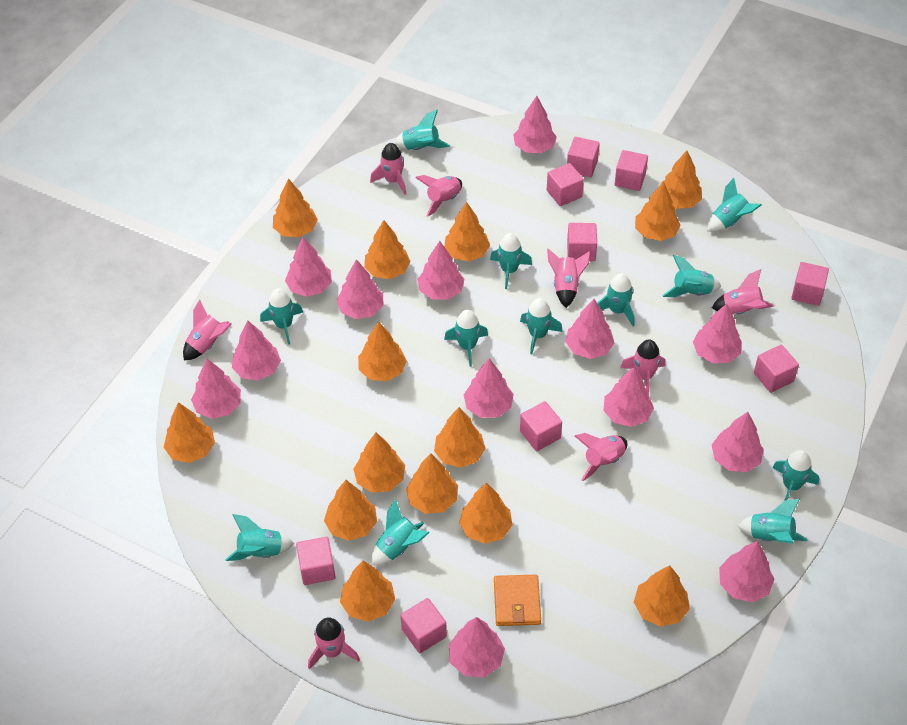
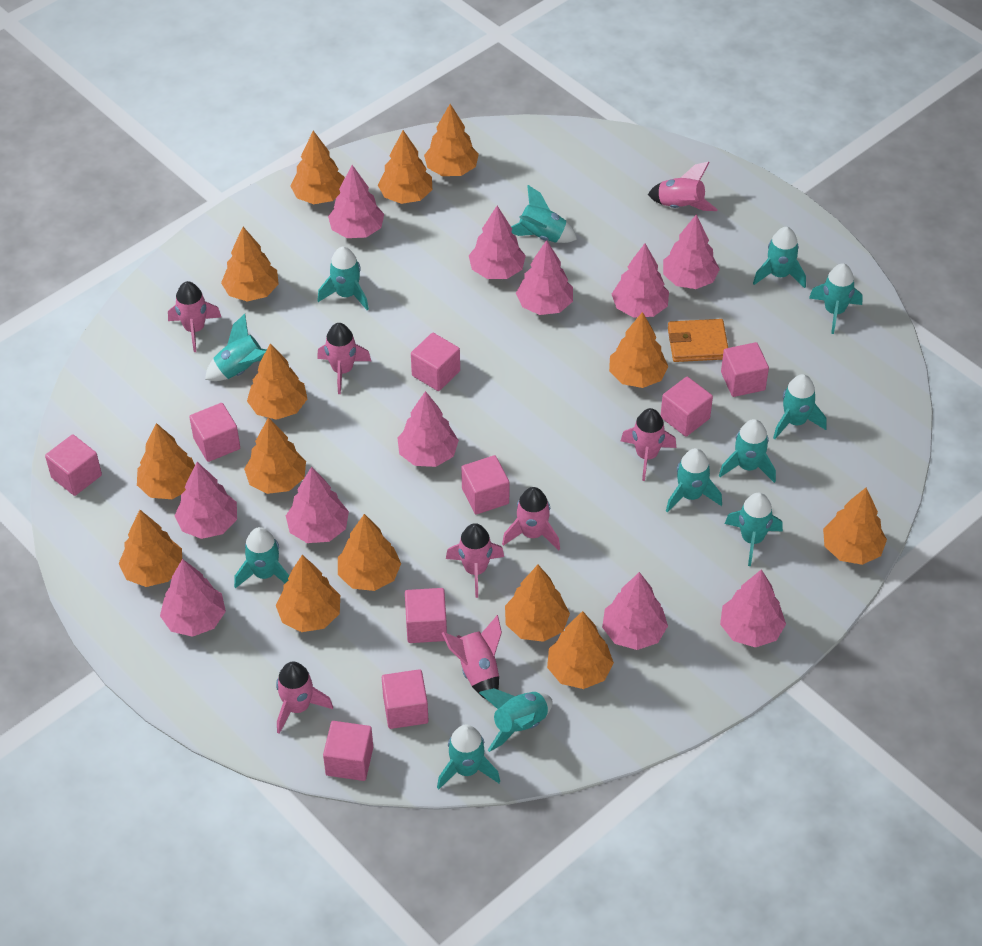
pink tree: [191,359,241,419] [232,321,281,380] [285,237,332,297] [336,259,383,319] [418,241,465,300] [448,617,505,677] [464,358,514,418] [513,96,557,153] [566,299,614,359] [604,366,654,427] [693,304,741,363] [712,412,764,472] [719,541,774,602] = 13 -> [160,559,226,637] [174,462,237,539] [286,467,349,543] [328,165,384,238] [398,391,459,467] [469,206,526,279] [516,240,573,315] [602,572,668,650] [612,244,669,317] [663,214,720,289] [720,569,786,647] = 11

